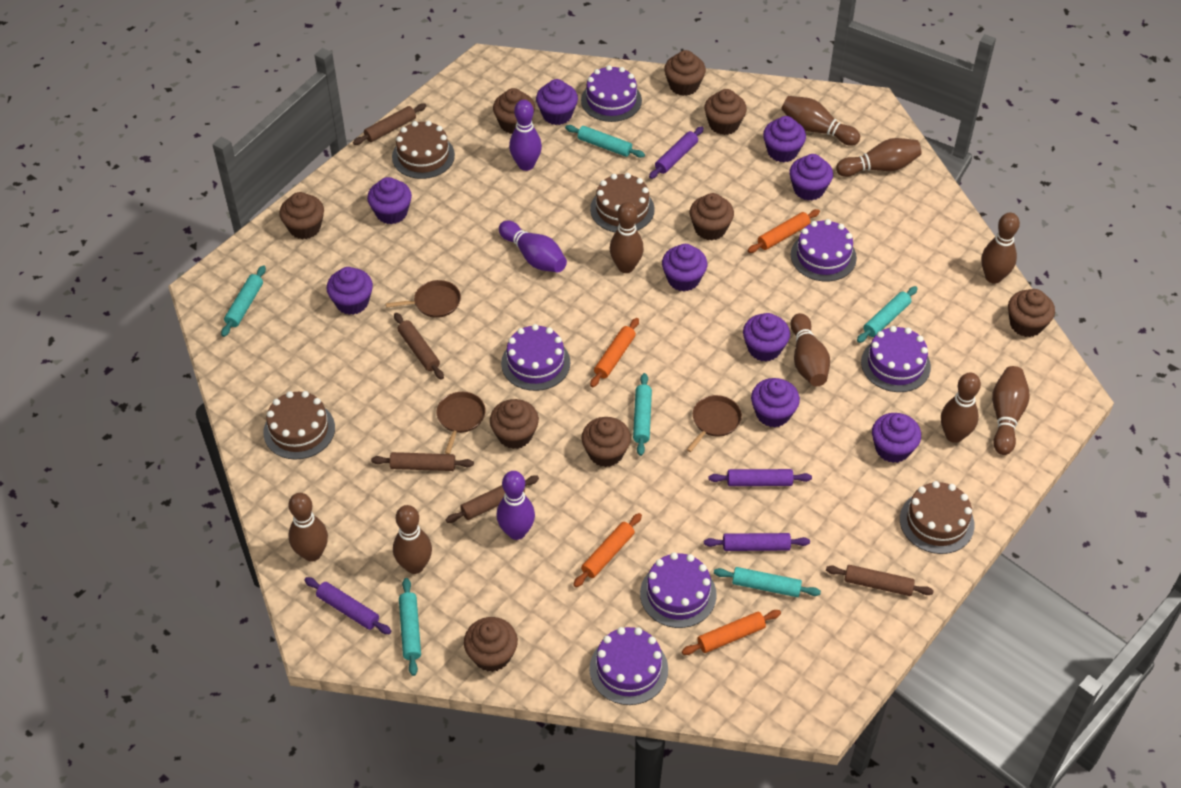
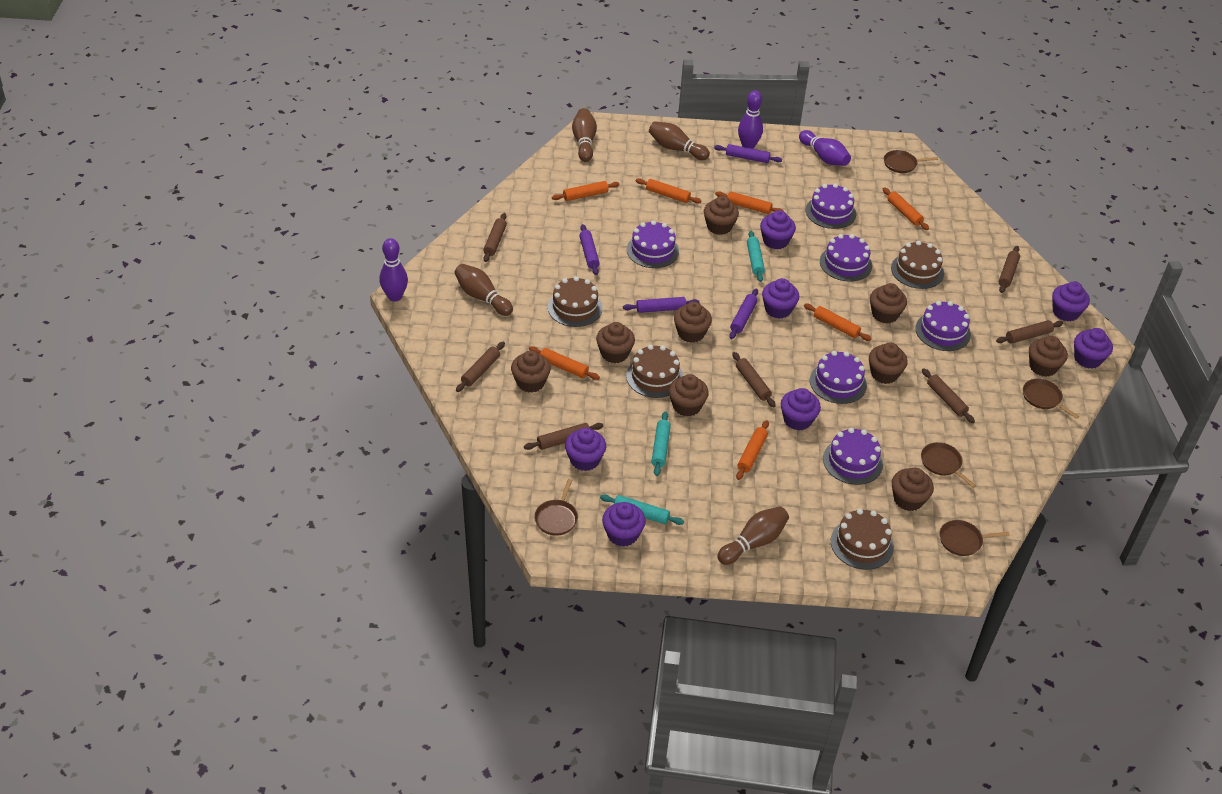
brown bowling pin: [288,493,328,562] [393,505,432,574] [610,202,644,273] [781,96,860,146] [790,313,830,386] [836,138,922,177] [941,373,981,443] [981,213,1020,284] [992,366,1030,455] = 9 -> [454,264,513,316] [572,108,597,162] [649,121,710,160] [718,506,789,565] = 4
brown pan: [386,280,461,318] [437,392,486,454] [686,395,742,452] = 3 -> [534,479,578,536] [884,150,938,173] [921,442,976,488] [939,520,1009,556] [1023,379,1079,419] = 5
brown rolling pin: [353,103,426,145] [371,452,474,471] [394,313,444,380] [446,475,539,523] [826,565,934,596] = 5 -> [456,342,505,392] [483,213,507,262] [524,423,603,450] [732,352,775,407] [922,368,975,423] [996,320,1063,344] [999,246,1020,293] = 7
orange rolling pin: [574,513,642,587] [590,318,639,387] [682,610,781,655] [748,209,820,253] = 4 -> [529,346,600,380] [552,181,620,201] [636,178,701,204] [715,191,783,214] [736,420,769,480] [804,303,871,341] [883,187,929,230] = 7
purple cupcake: [326,267,373,315] [367,177,412,224] [536,79,578,125] [662,244,707,291] [743,313,790,362] [751,378,800,427] [763,116,806,162] [789,154,833,201] [872,413,921,463] = 9 -> [565,428,606,471] [602,502,646,547] [760,210,796,250] [762,278,799,319] [781,388,821,431] [1052,282,1090,322] [1074,328,1113,369] = 7
turquoise rolling pin: [221,265,266,337] [399,578,421,676] [565,125,645,158] [633,373,652,456] [714,567,821,597] [857,286,918,343] = 6 -> [600,494,684,525] [652,411,671,476] [747,231,765,282] = 3

